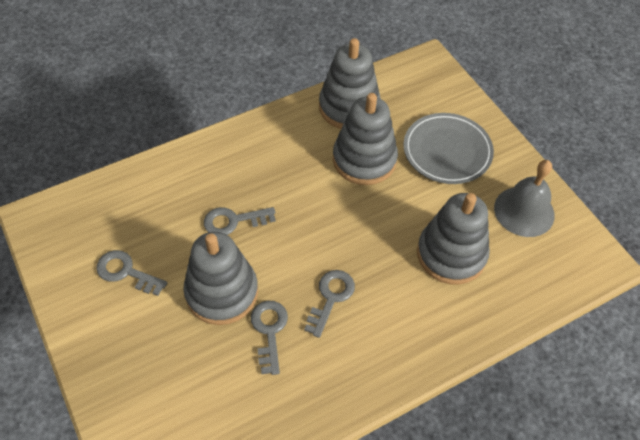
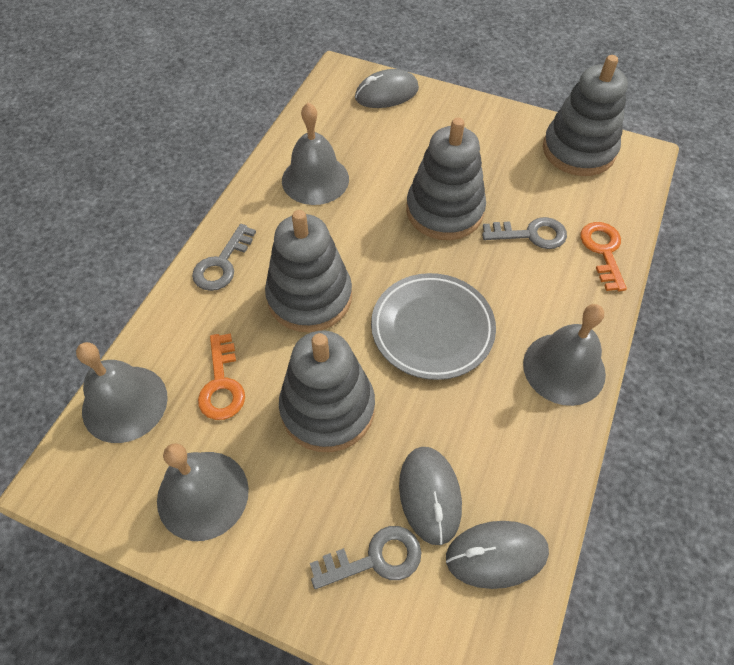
grey bell: [494,160,555,237] = 1 -> [76,342,168,443] [157,443,249,541] [282,102,349,205] [523,304,606,406] = 4
grey key: [97,250,167,296] [204,207,276,235] [251,301,288,375] [304,270,355,338] = 4 -> [192,224,256,291] [310,526,421,589] [482,217,567,249] = 3
grey mouse: none = 0 -> [355,69,419,108] [399,447,462,545] [446,521,549,589] = 3
orange key: none = 0 -> [198,333,245,420] [580,222,627,291] = 2

